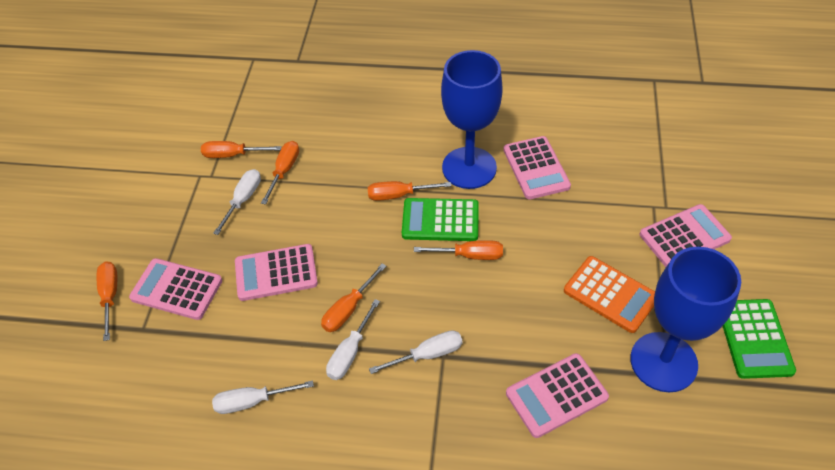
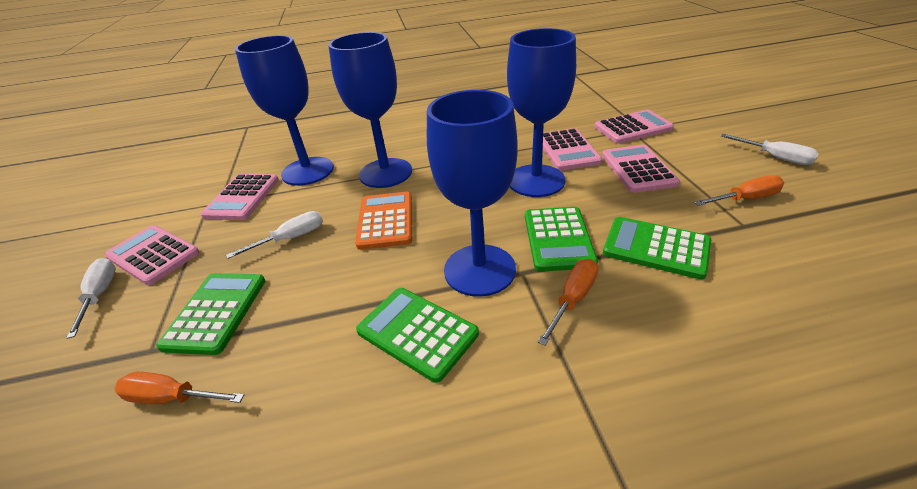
blue goblet: [441,50,503,189] [630,247,741,392] = 2 -> [235,35,334,186] [328,32,412,188] [427,90,518,297] [507,28,576,197] = 4
green calculator: [402,198,479,241] [723,299,796,379] = 2 -> [156,273,265,355] [356,288,479,383] [525,207,598,272] [603,217,711,279] = 4
orange screwdriver: [97,261,117,341] [201,141,281,158] [261,141,299,205] [321,263,387,332] [368,181,451,201] [414,240,503,260] = 6 -> [114,372,244,404] [538,259,598,346] [694,175,784,206] = 3
white screwdriver: [212,380,314,414] [213,169,261,235] [326,299,380,380] [369,330,463,374] = 4 -> [66,258,116,339] [226,211,323,259] [721,134,819,165] = 3

